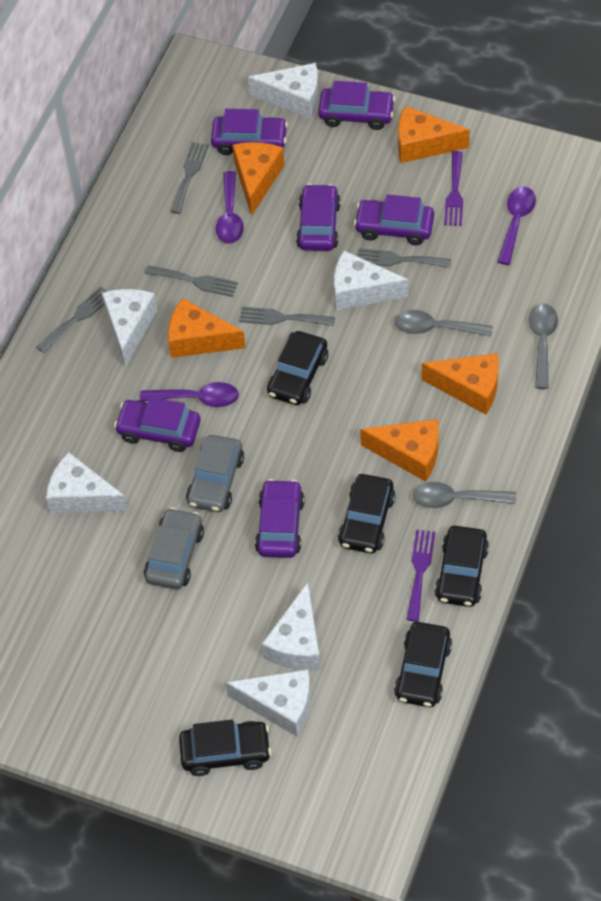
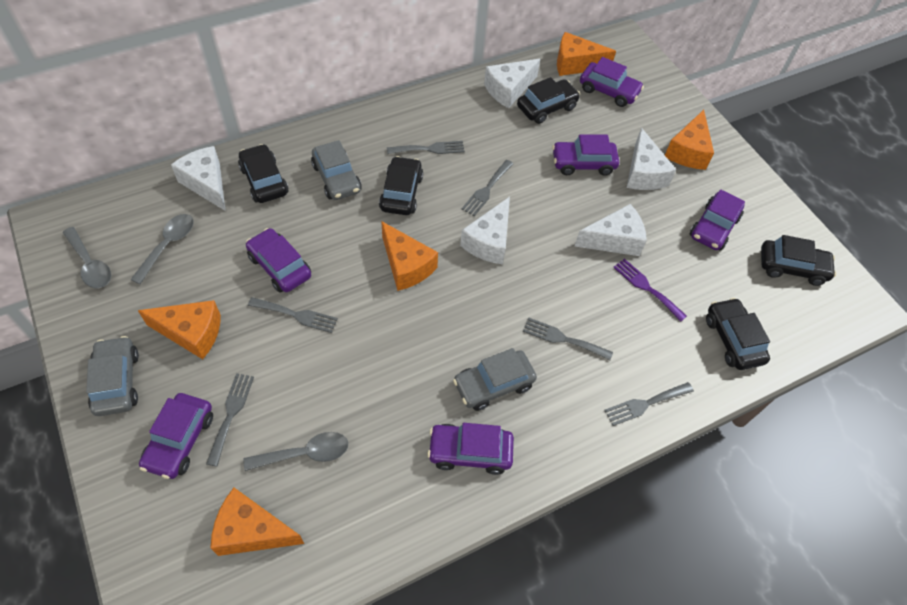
grey car: [144,507,204,589] [186,435,244,512] = 2 -> [86,336,139,416] [311,140,362,200] [453,348,537,411] = 3
grey fork: [37,287,106,353] [145,265,238,297] [170,142,209,214] [239,307,335,326] [358,248,451,268] = 5 -> [206,373,254,467] [248,297,338,333] [387,141,465,154] [462,160,513,216] [523,317,613,360] [604,382,694,426] = 6
purple fork: [407,529,435,622] [444,151,463,226] = 2 -> [613,259,687,321] = 1
purple spoon: [140,382,239,407] [216,171,244,244] [498,187,536,265] = 3 -> none = 0
white cheese: [46,452,128,513] [102,289,157,367] [226,669,311,737] [248,63,319,119] [262,582,320,670] [334,251,409,310] = 6 -> [171,146,225,211] [460,197,510,264] [484,59,540,108] [575,204,647,256] [627,128,676,190] = 5

